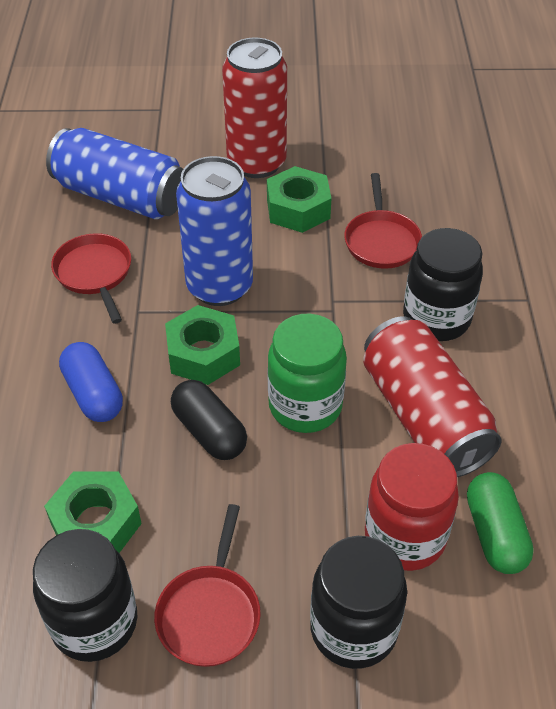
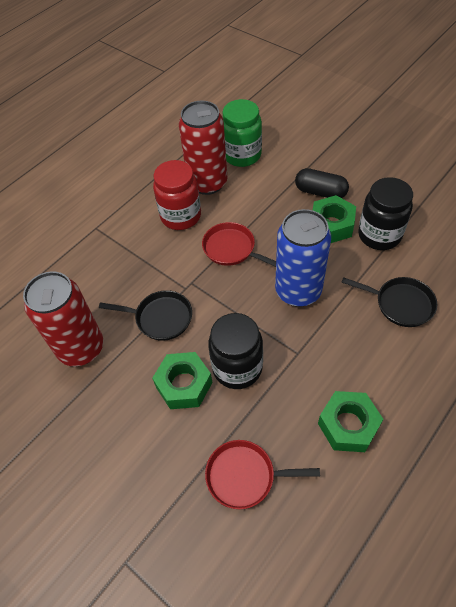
black jar: [33,529,137,662] [310,536,407,669] [403,228,483,341] = 3 -> [208,313,263,389] [358,177,413,250] = 2
black pan: none = 0 -> [99,290,192,341] [341,277,437,327] = 2
blue can: [46,128,183,219] [176,156,253,306] = 2 -> [275,209,331,307] = 1
blue capsule: [59,342,123,422] = 1 -> none = 0
green capsule: [467,472,534,574] = 1 -> none = 0
red pan: [51,233,131,324] [154,504,261,667] [344,173,422,269] = 3 -> [202,222,276,267] [205,440,320,509] = 2

